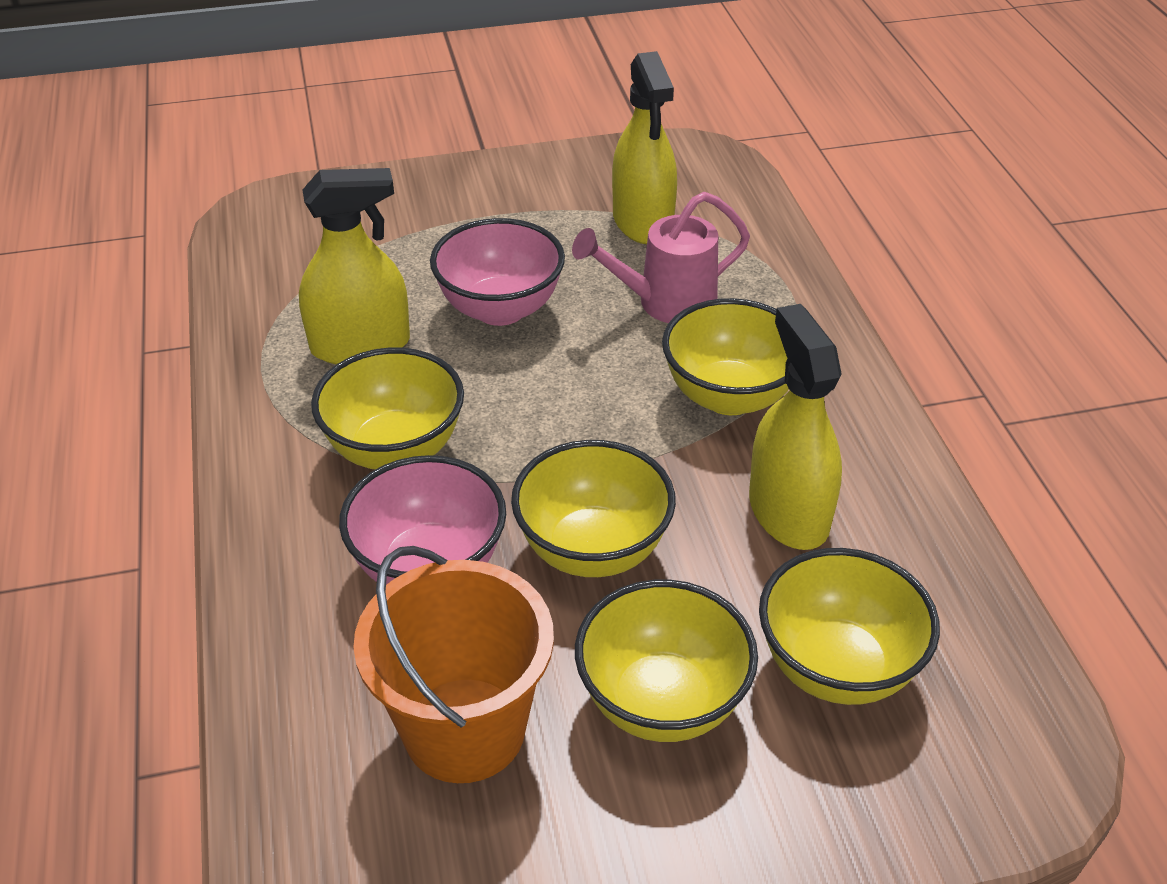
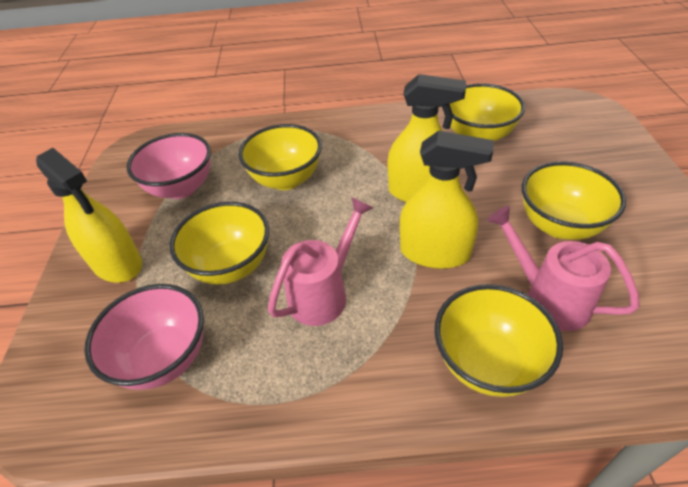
orange bucket: [353,546,554,783] = 1 -> none = 0
pink watering can: [572,192,750,323] = 1 -> [268,197,373,326] [487,205,640,331] = 2

